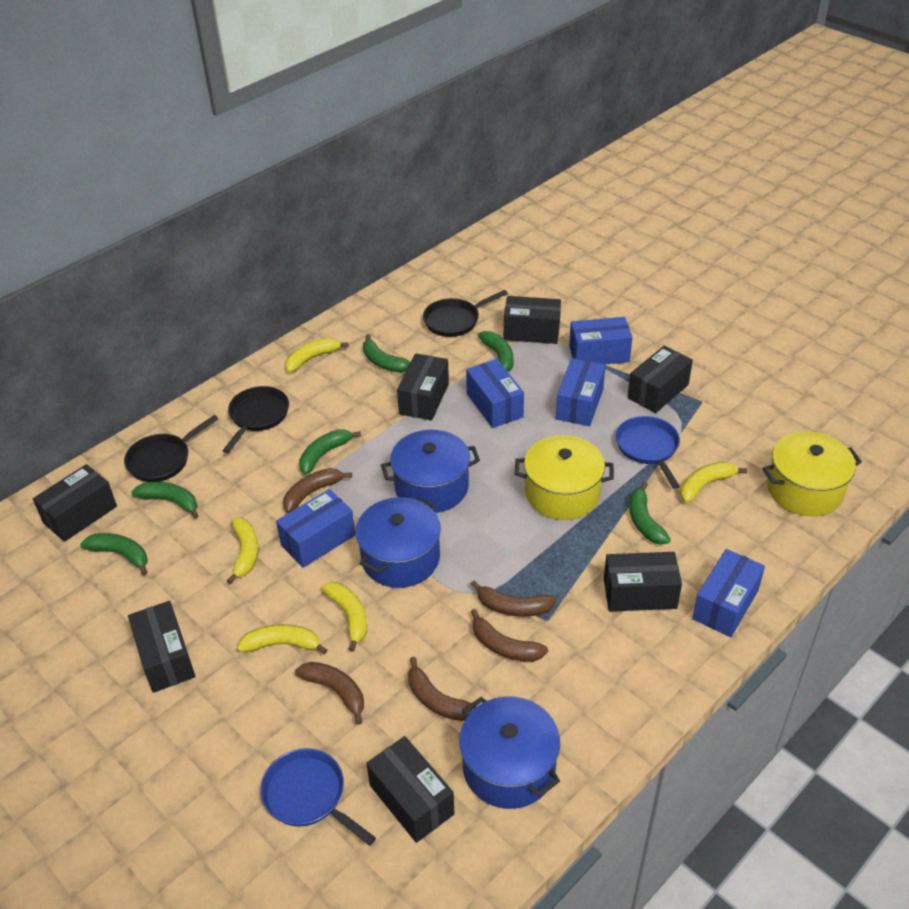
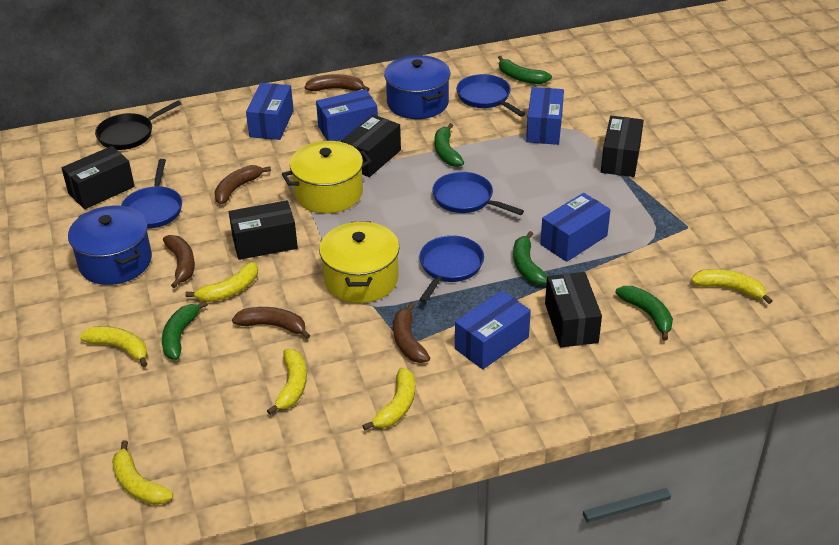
black box: [33,464,117,542] [128,601,195,693] [366,736,455,843] [397,353,449,421] [504,296,561,344] [604,552,682,612] [627,345,693,413] = 7 -> [62,146,135,209] [229,200,298,260] [341,114,401,177] [545,272,602,348] [601,116,644,177] = 5
black pan: [124,415,218,482] [223,386,289,453] [423,290,508,337] = 3 -> [95,101,181,150] = 1
blue pan: [261,748,376,846] [616,416,680,489] = 2 -> [121,159,182,229] [419,235,484,303] [432,172,524,215] [456,74,525,117] = 4
blue pot: [355,497,441,588] [381,430,480,513] [459,696,560,809] = 3 -> [68,206,152,285] [384,55,451,119] = 2
green banana: [80,533,148,575] [131,482,198,519] [299,429,361,474] [363,334,411,373] [478,331,513,372] [629,482,671,544] = 6 -> [162,300,208,360] [434,123,464,167] [498,56,552,84] [513,231,547,285] [615,286,673,341] = 5
yellow banana: [227,518,259,584] [237,624,327,654] [285,338,348,372] [321,582,367,652] [680,462,747,503] = 5 -> [80,326,148,367] [112,440,173,505] [185,262,258,302] [267,349,307,415] [362,367,415,430] [691,269,772,304] = 6

